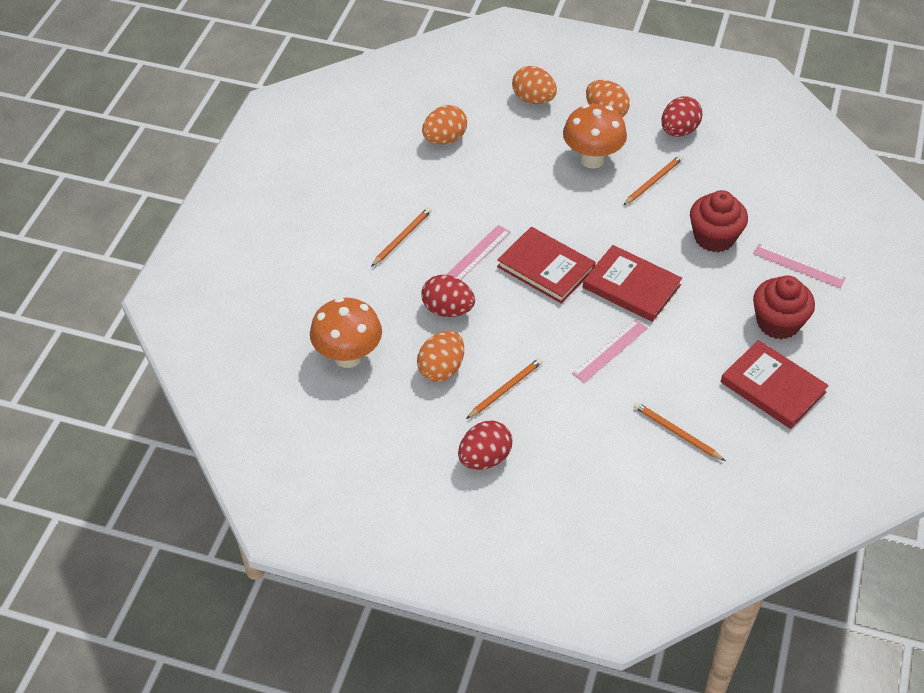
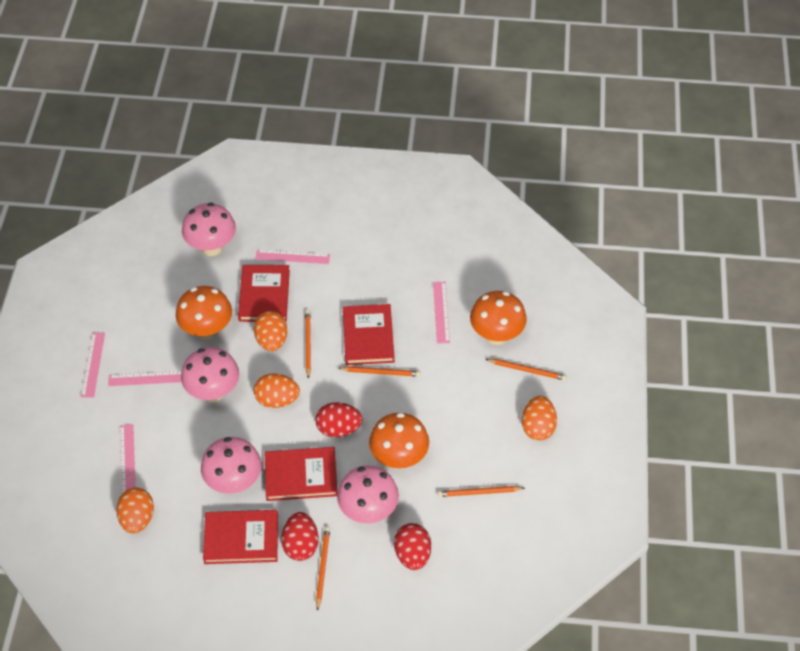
orange mushroom: [310,297,382,368] [563,104,627,168] = 2 -> [176,286,232,340] [369,413,429,469] [470,291,527,345] = 3
orange pencil: [371,207,432,267] [466,358,543,419] [623,155,683,205] [634,402,725,461] = 4 -> [305,310,311,379] [316,527,330,611] [338,366,421,377] [438,486,525,497] [485,359,567,380] = 5
pink mushroom: none = 0 -> [181,347,239,402] [182,202,236,256] [201,437,262,494] [337,465,399,523] = 4
pink ruler: [446,225,510,280] [572,319,648,383] [753,244,846,288] = 3 -> [81,333,105,398] [108,371,182,386] [120,424,135,495] [256,249,330,264] [433,282,450,344] = 5
red book: [497,227,596,304] [583,245,682,322] [721,340,829,429] = 3 -> [203,510,278,564] [238,265,290,322] [265,447,337,501] [343,304,394,365] = 4
red cupcake: [690,190,748,252] [753,276,815,339] = 2 -> none = 0

